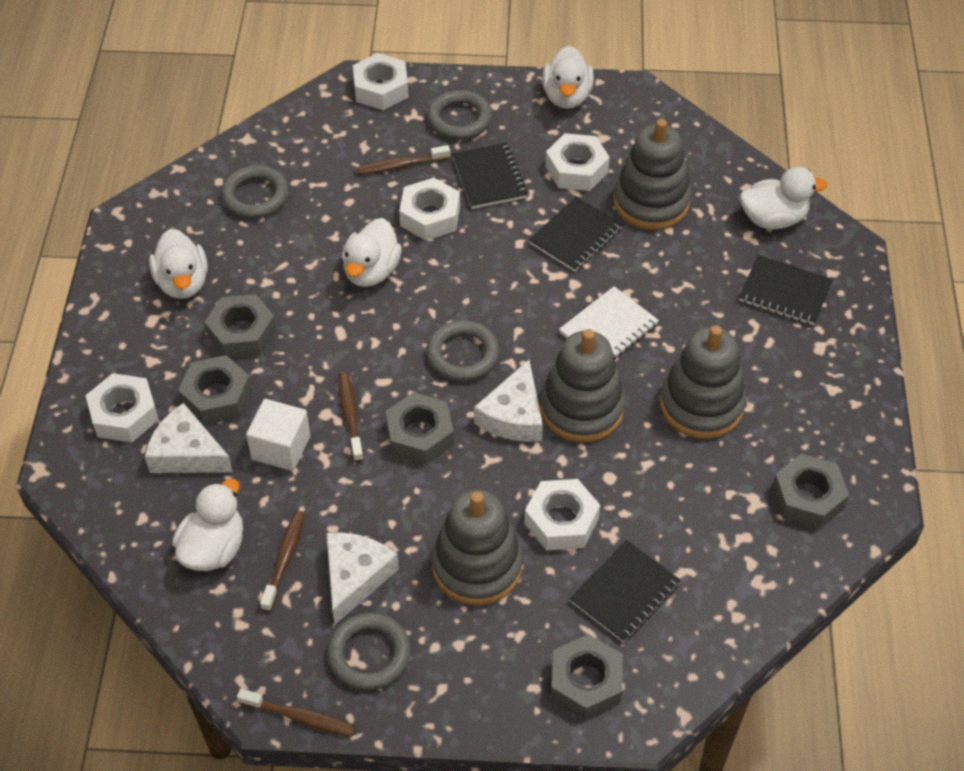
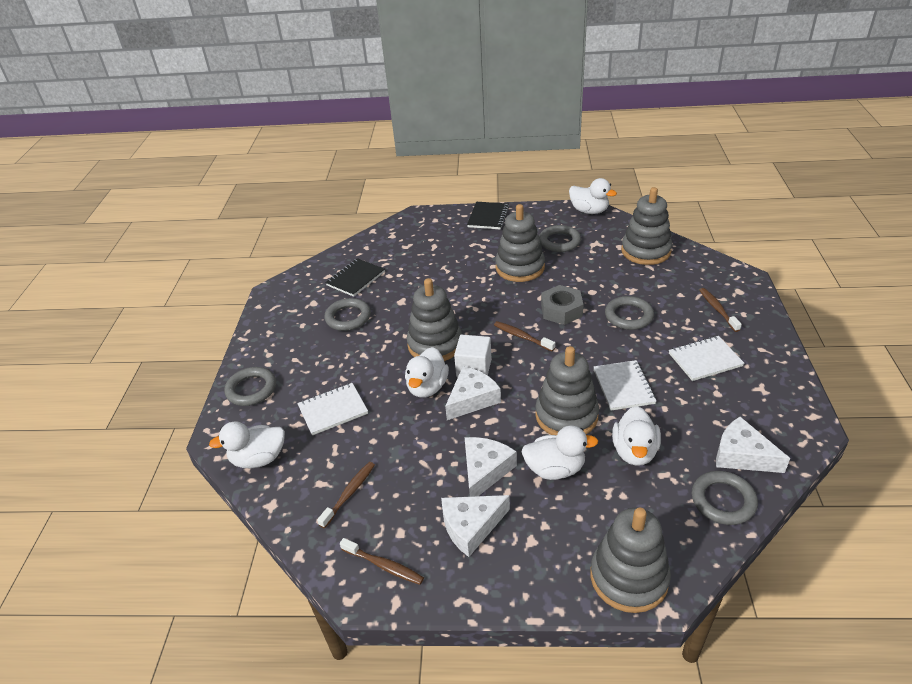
black notebook: [452,143,528,209] [529,197,622,272] [570,540,680,643] [739,255,833,325] = 4 -> [325,258,385,297] [467,202,509,230] = 2
grey nut: [178,355,252,425] [205,294,276,358] [385,392,454,465] [551,634,623,720] [772,454,849,529] = 5 -> [541,285,583,325] = 1
grey ring: [221,165,289,218] [327,612,411,690] [427,90,492,140] [427,320,500,381] = 4 -> [224,367,276,406] [324,298,371,331] [539,225,581,252] [605,296,654,330] [692,471,758,525] = 5
grey stacking toy: [431,490,523,605] [540,329,625,442] [613,119,691,230] [660,325,746,439] = 4 -> [407,278,462,361] [495,204,545,282] [535,346,599,435] [590,508,671,613] [621,187,672,265] = 5
white cheese: [145,403,233,473] [326,532,399,624] [474,360,543,442] = 3 -> [441,495,510,557] [445,366,501,420] [465,437,517,497] [716,417,790,473] = 4
white notebook: [559,286,659,360] = 1 -> [297,383,368,435] [594,360,656,411] [669,336,744,381] = 3
white nut: [85,373,159,442] [353,53,409,110] [399,178,460,241] [524,479,600,551] [545,133,610,191] = 5 -> none = 0

